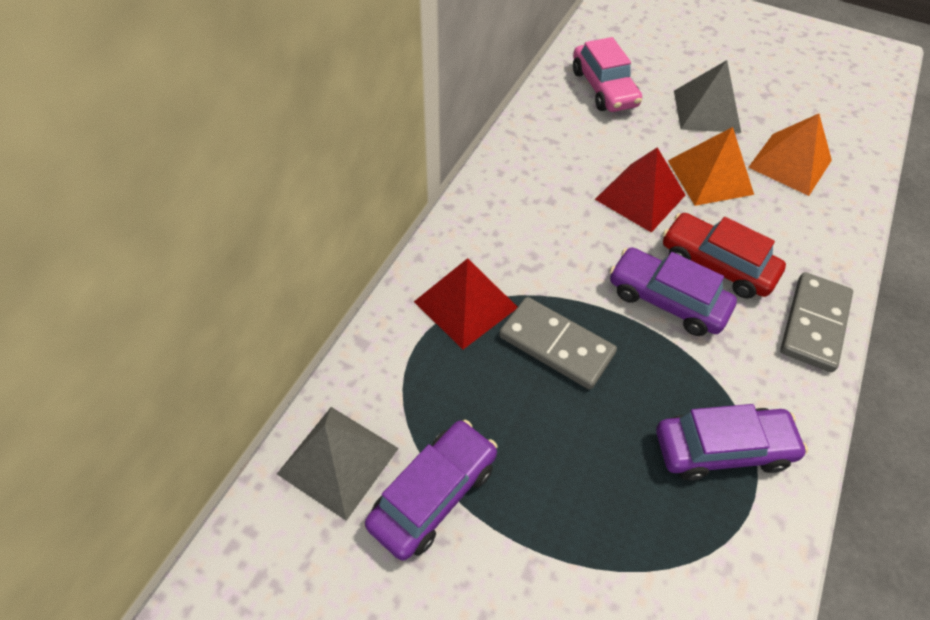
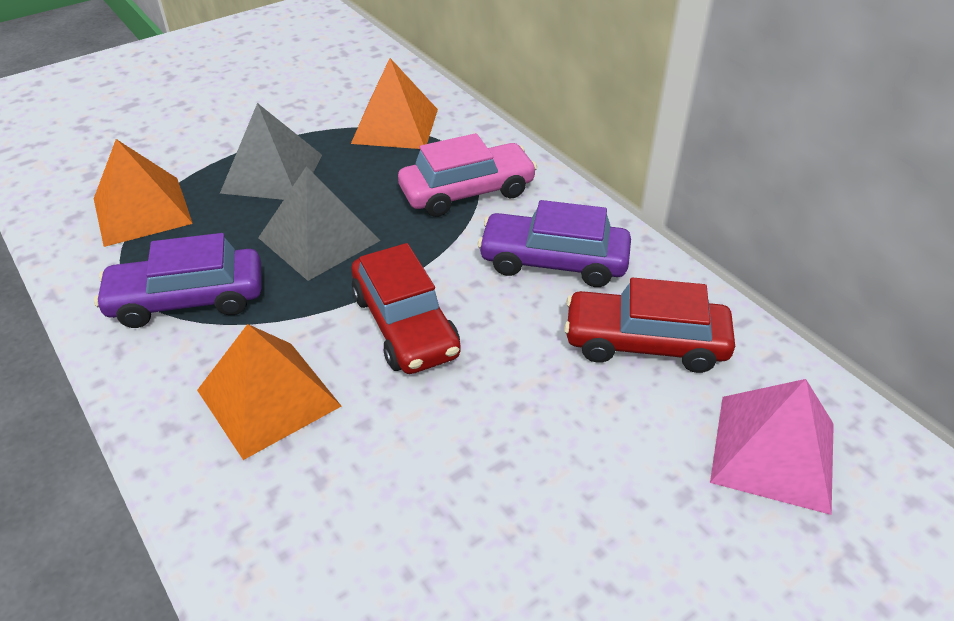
grey domino: [499,297,617,390] [780,272,853,372] = 2 -> none = 0
orange pyramid: [668,127,754,206] [748,114,832,196] = 2 -> [94,139,193,247] [197,324,341,460] [351,58,438,149] = 3
pink pyramid: none = 0 -> [710,379,834,515] = 1
purple car: [365,420,498,561] [610,247,737,336] [656,404,808,481] = 3 -> [94,233,261,328] [478,200,631,287] = 2
red car: [663,213,786,298] = 1 -> [352,243,461,374] [564,278,735,373] = 2
red pyramid: [414,258,517,349] [595,147,685,232] = 2 -> none = 0

